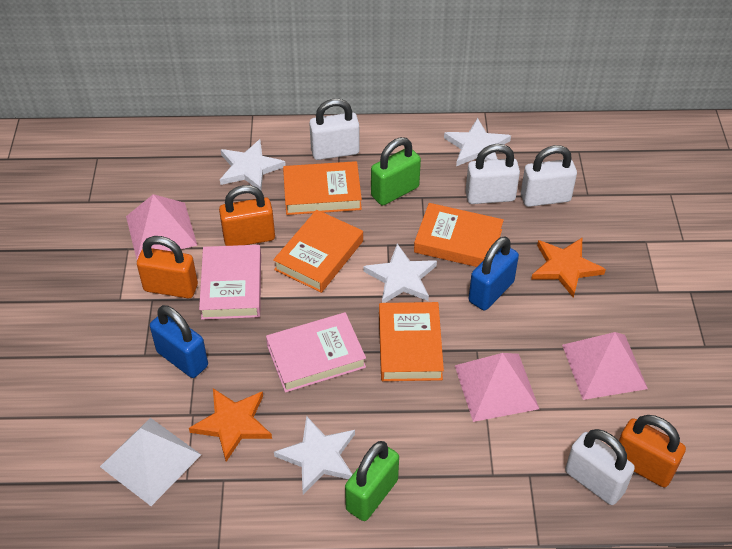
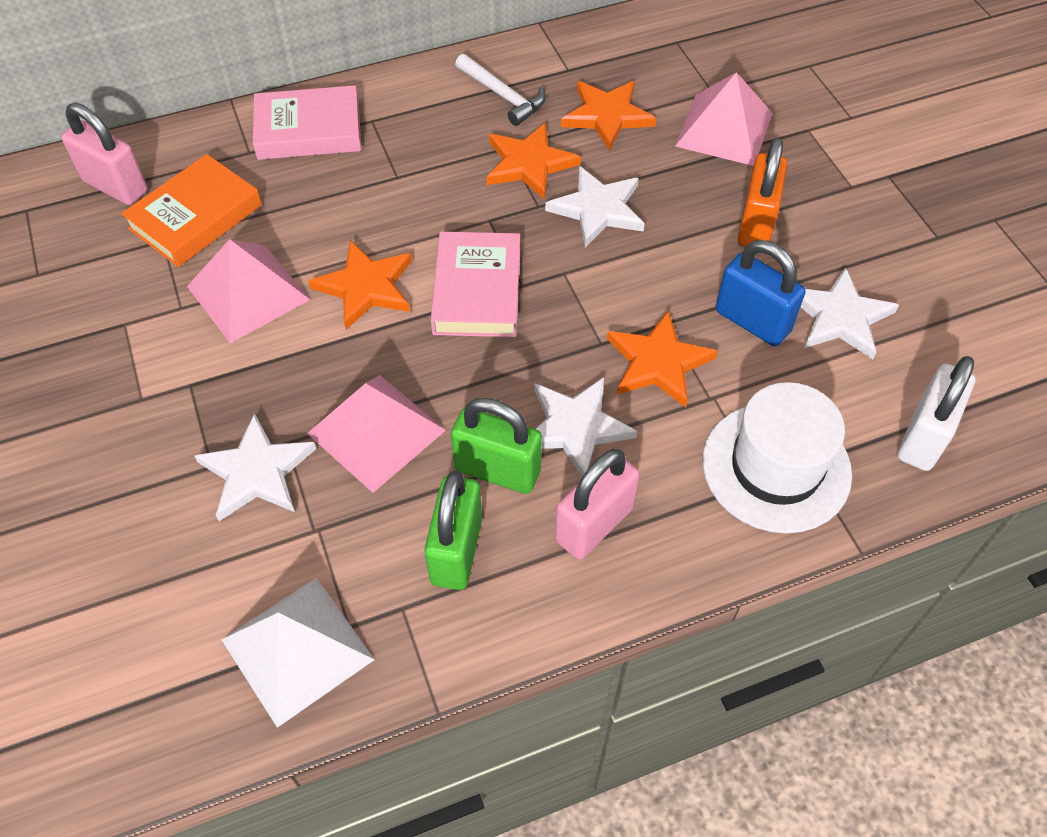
blue padlock: [150,305,208,378] [469,236,519,311] = 2 -> [716,240,806,346] = 1
orange book: [273,210,363,293] [283,161,362,215] [379,302,444,381] [414,203,504,267] = 4 -> [121,154,262,267] = 1
orange padlock: [137,236,198,298] [219,185,275,246] [619,415,686,487] = 3 -> [737,138,788,247] = 1
orange star: [189,388,272,462] [531,238,606,298] = 2 -> [308,240,412,329] [486,122,581,200] [561,81,656,151] [607,310,718,407] = 4
pink padlock: none = 0 -> [61,103,148,205] [555,449,640,559] = 2
white hammer: none = 0 -> [455,54,546,126] = 1
white hat: none = 0 -> [703,382,852,533] = 1
white padlock: [309,99,360,160] [465,144,520,204] [521,145,577,207] [565,429,635,505] = 4 -> [897,356,976,471] = 1

